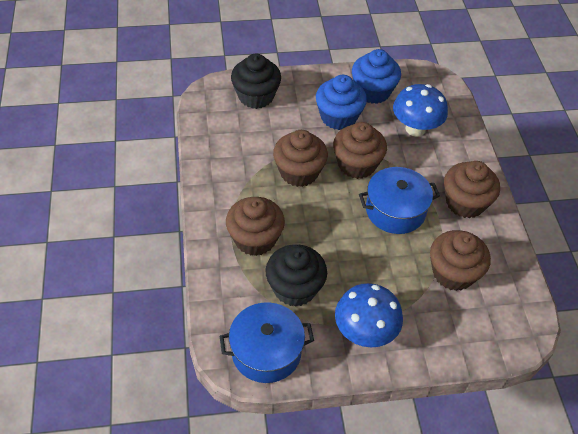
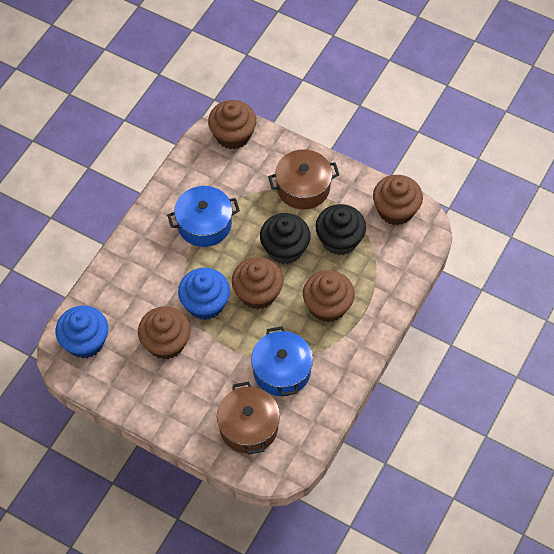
blue mushroom: [335,283,403,347] [393,84,448,137] = 2 -> none = 0
brown pot: none = 0 -> [217,381,280,455] [268,149,339,210] = 2

